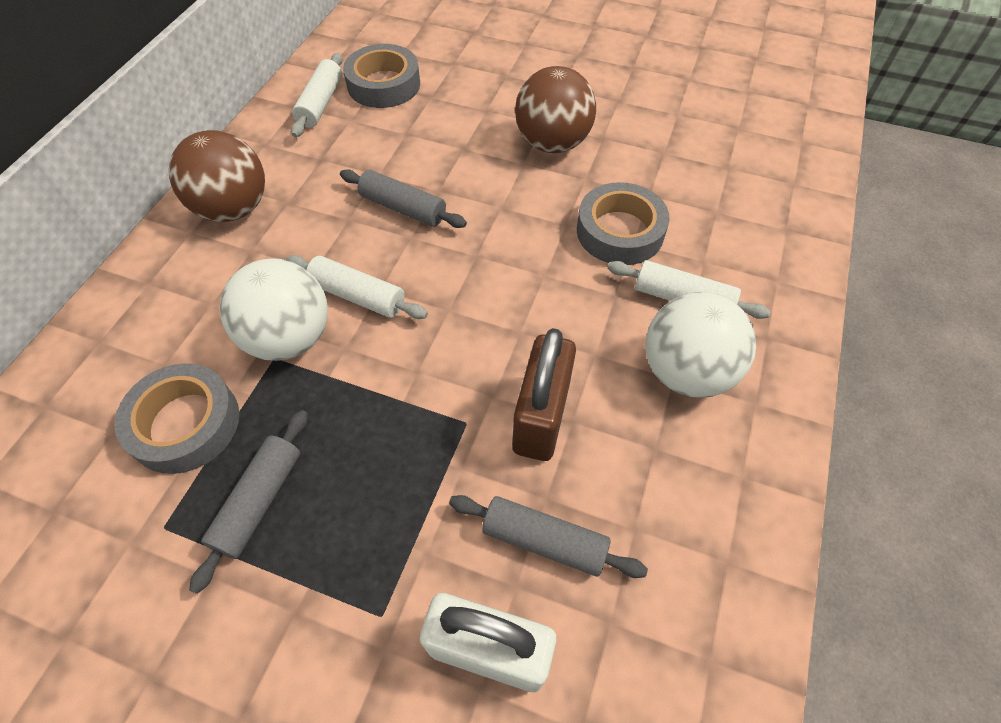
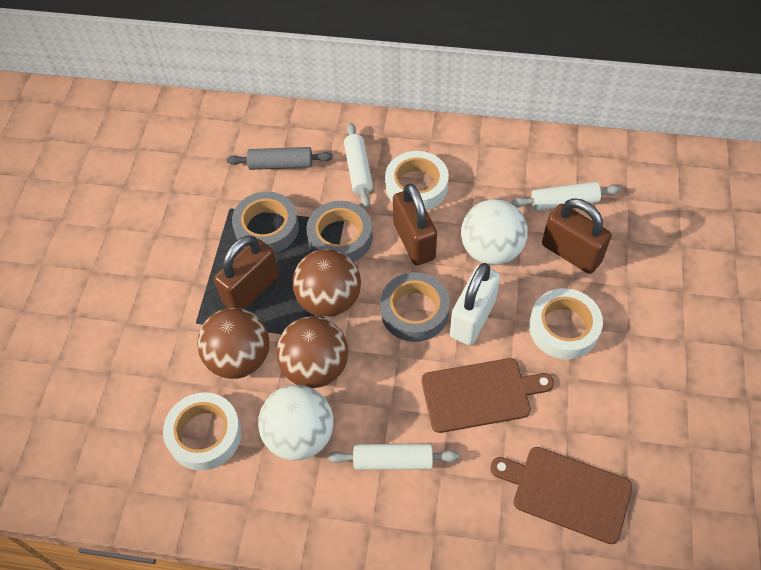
brown ball: [169,130,265,222] [515,66,596,153] = 2 -> [197,308,269,379] [276,316,348,388] [293,249,361,317] = 3
brown cutting board: none = 0 -> [422,358,554,433] [490,447,632,544] = 2
brown padlock: [513,328,576,461] = 1 -> [214,235,279,309] [393,184,437,265] [542,198,612,274] = 3
grey rolling pin: [189,410,308,594] [340,169,467,228] [449,495,648,578] = 3 -> [227,147,333,170] = 1
white tape: none = 0 -> [163,392,242,471] [385,151,449,210] [529,288,603,359] = 3

